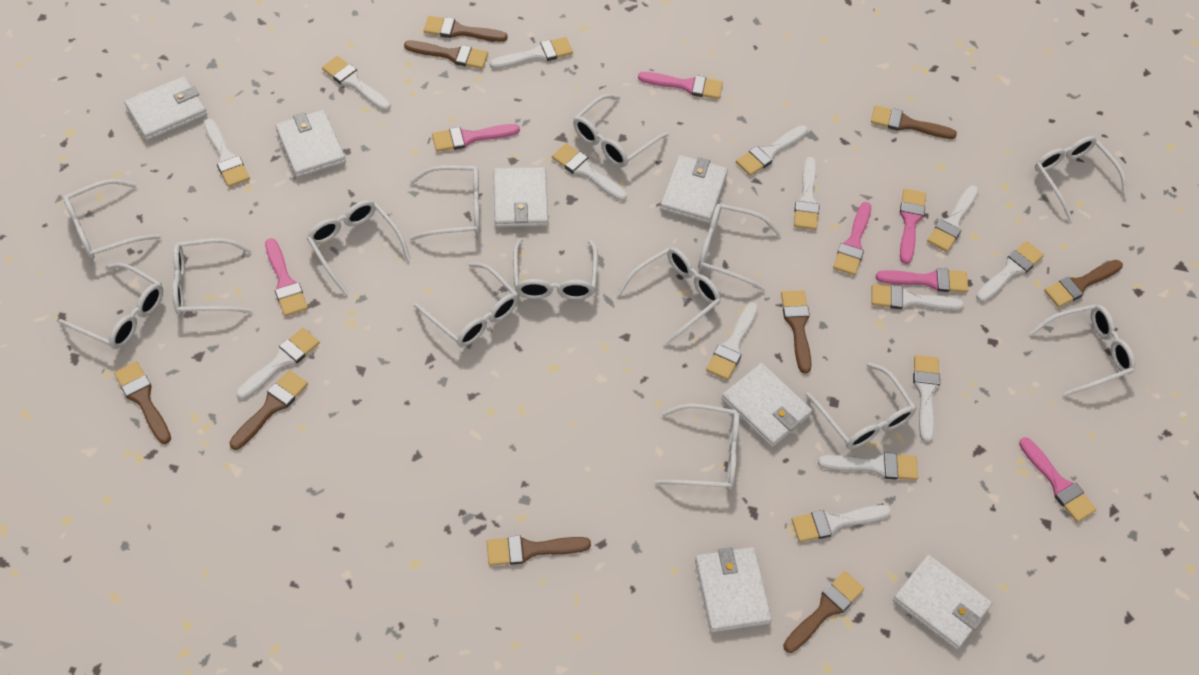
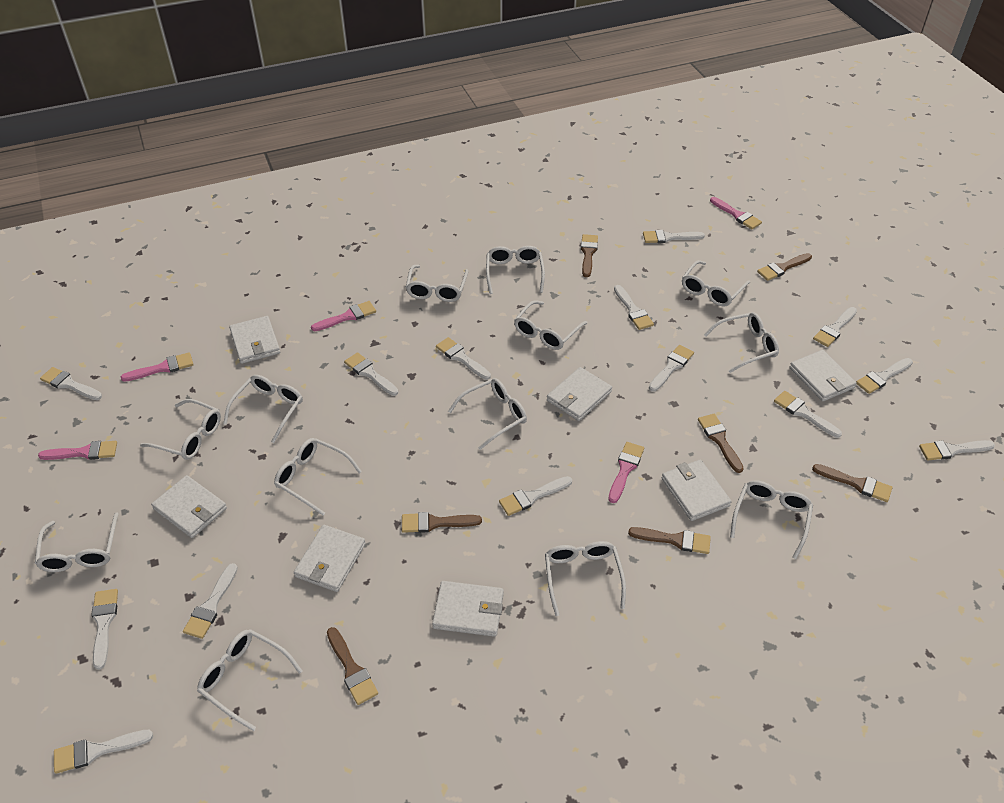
brown brush: [114,361,171,444] [229,370,308,450] [404,41,488,69] [424,16,508,42] [487,536,591,566] [781,290,812,374] [783,571,864,653] [871,105,957,139] [1044,260,1123,308] = 9 -> [327,627,378,705] [402,512,482,533] [581,234,598,277] [628,527,711,554] [698,414,744,473] [757,253,812,281] [812,464,892,502] = 7
pink brush: [265,238,308,316] [432,124,520,152] [638,72,723,99] [833,202,871,276] [876,268,968,292] [900,188,926,264] [1019,437,1096,522] = 7 -> [38,441,117,460] [121,352,193,382] [311,301,376,331] [608,442,644,503] [710,197,762,229] = 5
white glasses: [58,263,163,349] [63,179,161,260] [172,238,253,315] [307,200,411,295] [409,166,480,240] [414,262,519,347] [513,239,598,300] [573,94,669,167] [617,247,721,345] [655,404,739,490] [698,204,781,292] [806,362,916,449] [1030,304,1135,396] [1035,136,1128,221] = 14 -> [35,513,118,572] [140,399,221,460] [197,629,303,731] [223,375,303,443] [274,438,362,516] [406,265,469,302] [448,378,527,450] [486,246,545,294] [514,300,587,350] [545,541,626,616] [682,260,750,307] [704,312,779,373] [730,480,813,559] = 13

